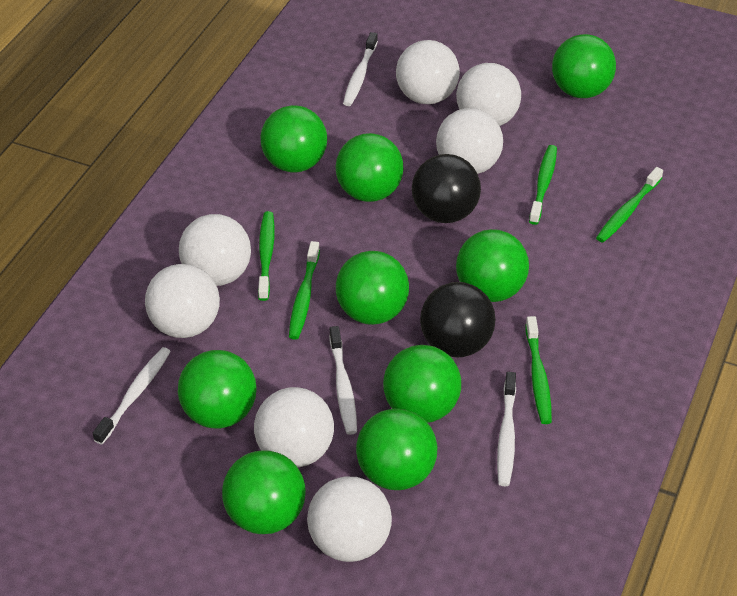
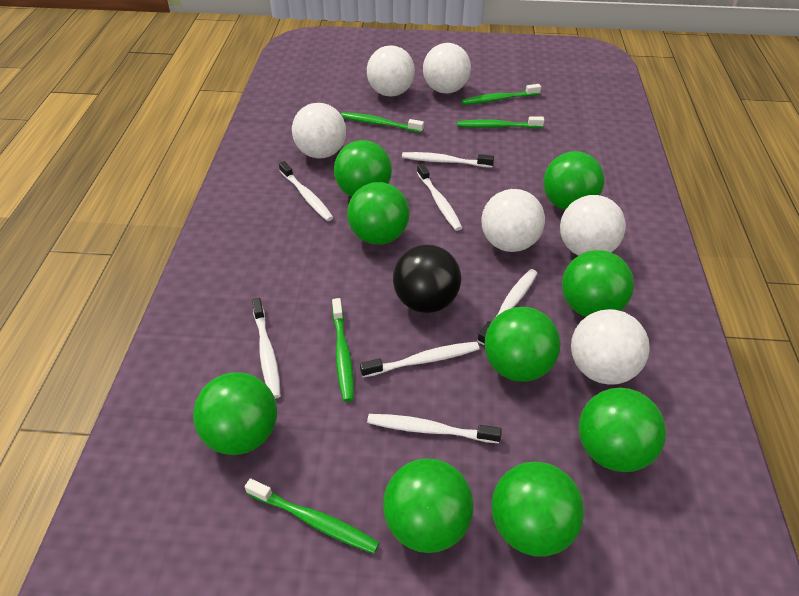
black ball: [412,154,481,223] [420,282,495,357] = 2 -> [393,244,461,313] = 1
white ball: [145,264,220,338] [179,214,251,286] [254,387,334,468] [307,477,392,562] [396,40,460,104] [436,108,503,174] [456,63,521,126] = 7 -> [292,103,346,158] [367,45,415,97] [423,43,471,94] [481,189,545,252] [560,195,626,256] [571,309,650,385] = 6
white toothbrush: [93,347,171,444] [329,326,357,435] [343,32,378,106] [497,372,516,486] = 4 -> [252,298,281,399] [279,161,334,221] [360,342,479,378] [367,414,502,443] [402,152,494,168] [417,163,462,231] [477,269,537,345] = 7

